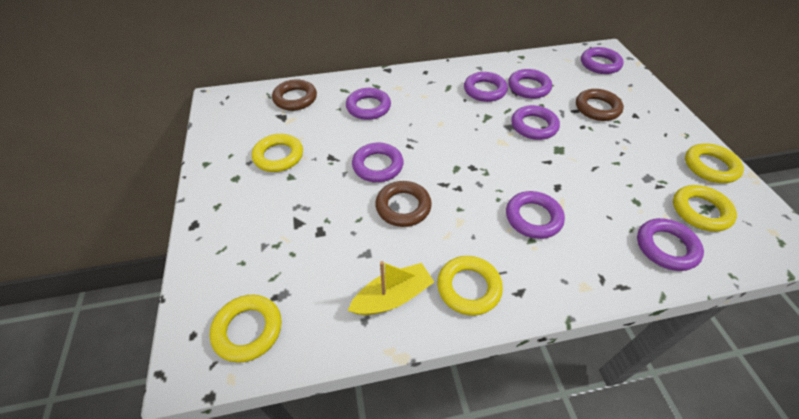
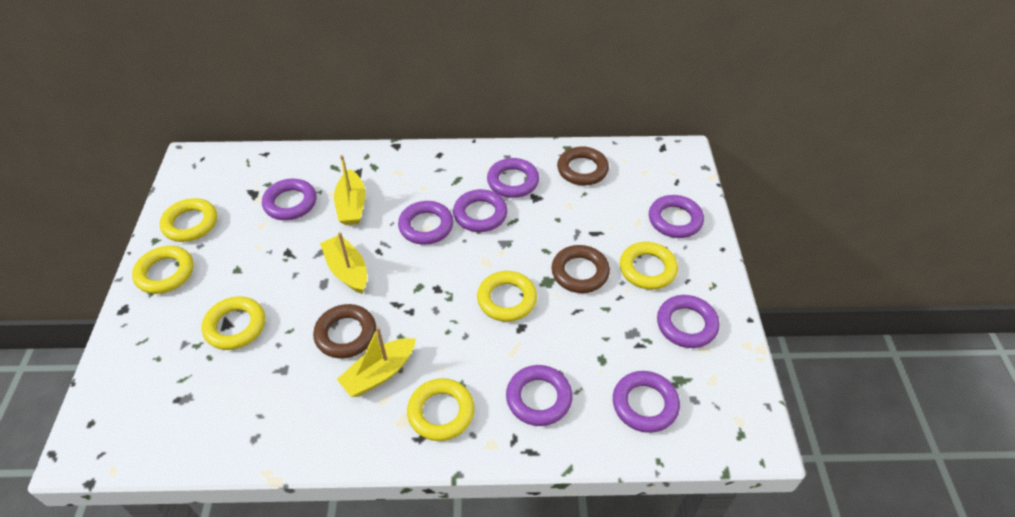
yellow boat: [348,261,434,315] = 1 -> [320,232,367,294] [334,155,366,225] [337,327,416,397] = 3
yellow ring: [210,295,282,363] [252,134,303,172] [437,256,503,316] [673,185,737,232] [685,143,744,183] = 5 -> [132,246,194,294] [160,198,217,242] [202,296,265,350] [407,378,475,441] [477,271,537,322] [620,242,678,290] = 6

